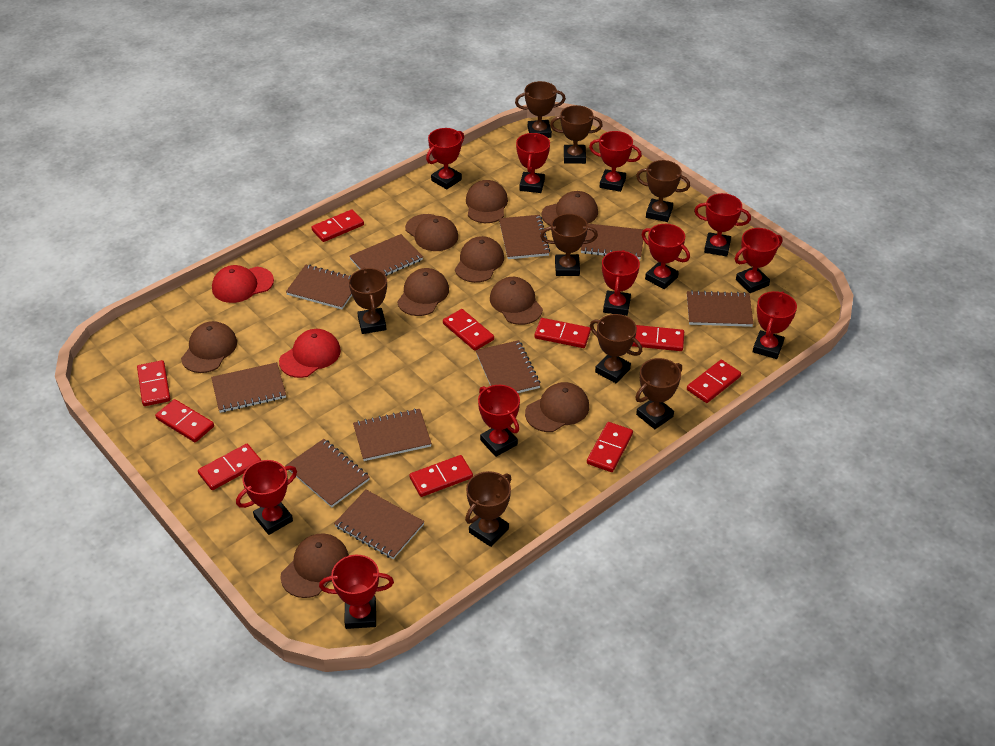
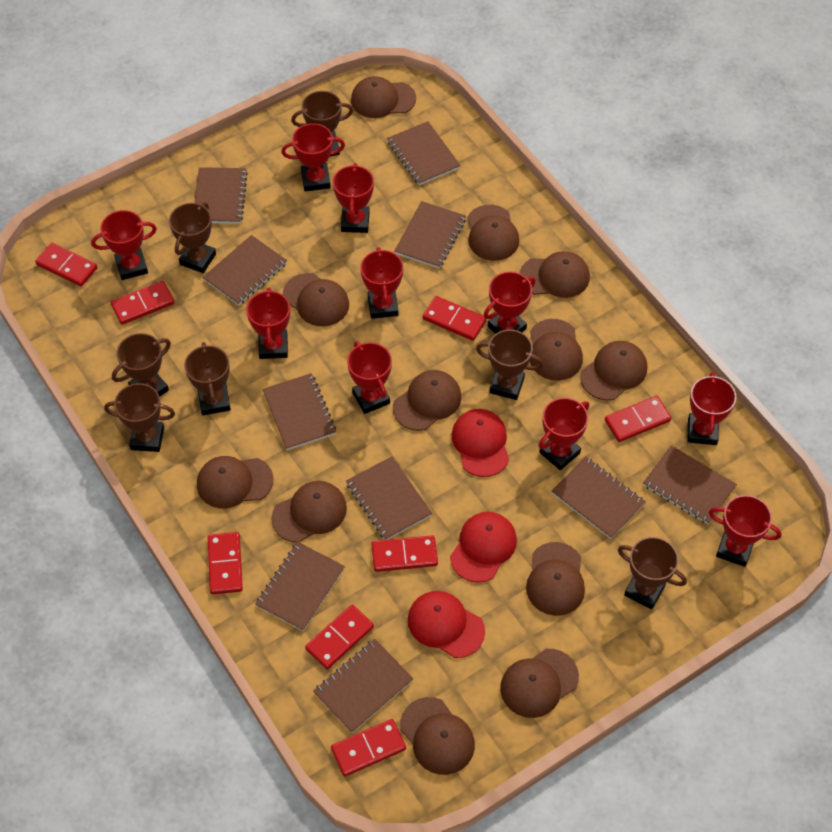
brown cap: [181,321,237,373] [280,533,349,598] [397,268,449,316] [405,214,458,251] [455,236,504,283] [466,180,508,223] [490,277,543,325] [525,382,589,432] [542,191,598,226] = 9 -> [197,456,274,508] [271,481,347,542] [283,273,349,326] [351,76,416,118] [393,370,462,431] [400,697,475,775] [467,205,519,261] [500,649,579,718] [520,251,590,298] [526,542,585,616] [530,319,583,381] [580,341,647,400] = 12
brown trophy: [349,267,387,334] [465,471,511,547] [515,81,566,138] [540,214,598,276] [550,105,603,164] [590,314,642,383] [635,358,682,429] [636,160,690,222] = 8 -> [104,383,175,452] [112,333,171,397] [169,202,216,273] [184,342,231,415] [291,91,353,156] [476,330,544,400] [618,537,687,609] = 7
red cap: [212,265,274,303] [279,329,341,378] = 2 -> [408,591,485,658] [450,512,517,583] [451,409,509,477] = 3
red domino: [137,360,170,406] [155,399,214,442] [198,444,261,490] [311,209,364,242] [409,455,473,497] [443,309,494,351] [534,318,591,348] [587,422,633,472] [632,325,684,351] [687,360,741,403] = 10 -> [35,243,97,287] [110,281,174,325] [208,532,243,594] [305,604,374,669] [331,719,406,777] [371,535,438,572] [423,296,486,341] [605,396,671,442] = 8
red trophy: [236,460,297,535] [319,555,394,629] [426,128,464,189] [478,385,520,457] [516,133,550,193] [589,131,642,192] [602,250,640,316] [642,224,690,289] [694,193,751,256] [735,228,782,293] [753,291,797,359] = 11 -> [91,210,157,280] [246,287,290,359] [281,123,345,192] [333,163,374,233] [347,341,392,414] [360,247,403,319] [484,271,535,334] [538,398,589,470] [687,372,736,445] [709,495,781,567] = 10

